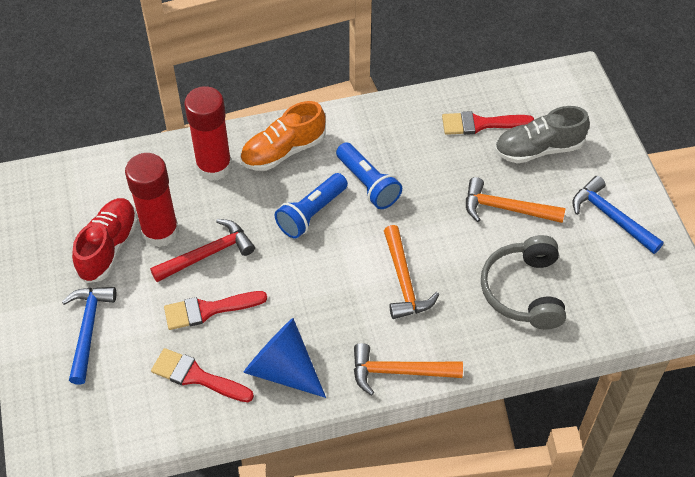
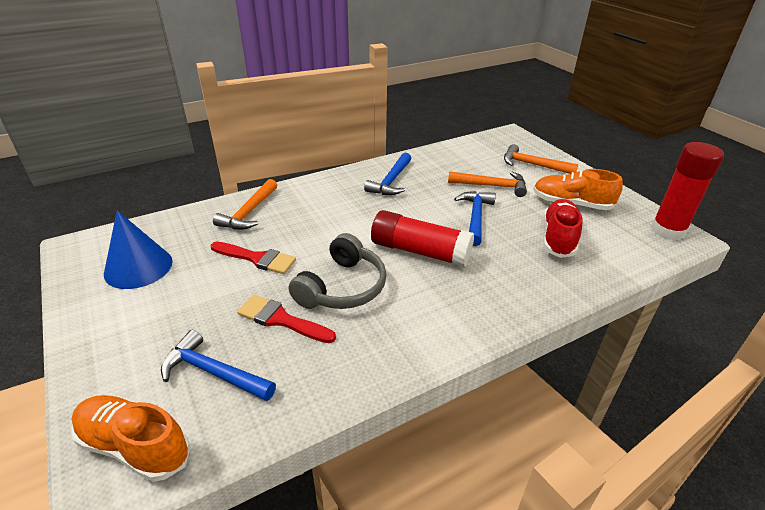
blue flashlight: [275,173,348,239] [336,143,402,209] = 2 -> none = 0
blue hammer: [62,287,116,384] [572,176,664,254] = 2 -> [161,330,276,401] [364,153,411,195] [454,191,496,246] = 3
grey shoe: [495,106,590,163] = 1 -> none = 0
orange shoe: [240,101,326,171] = 1 -> [71,395,190,482] [533,169,623,210] = 2
red brush: [151,348,254,402] [164,291,267,330] [442,111,534,135] = 3 -> [211,242,296,274] [237,295,336,343] = 2
red hammer: [150,219,255,282] = 1 -> none = 0

